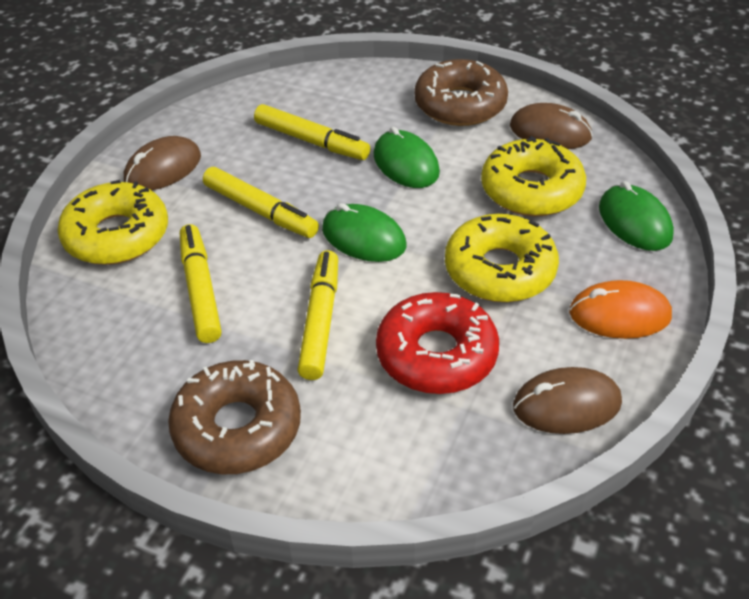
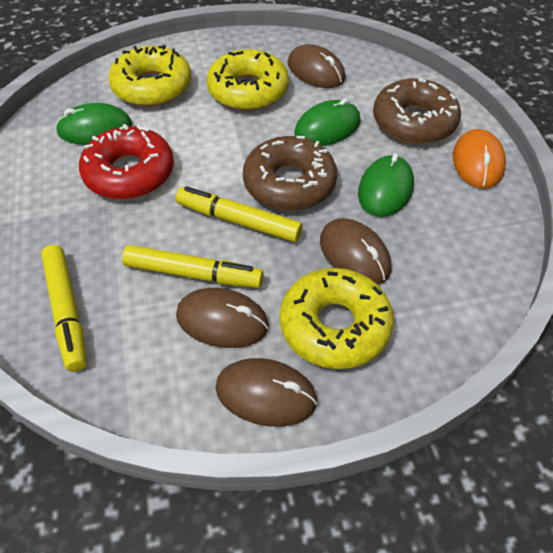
brown mouse: [124,136,201,190] [510,103,593,149] [513,367,622,434] = 3 -> [176,288,269,348] [216,358,317,427] [288,44,345,88] [320,218,391,284] = 4
yellow marker: [180,224,222,343] [203,167,319,238] [254,104,370,160] [297,250,338,380] = 4 -> [41,245,87,372] [122,245,264,288] [176,186,303,242] = 3

